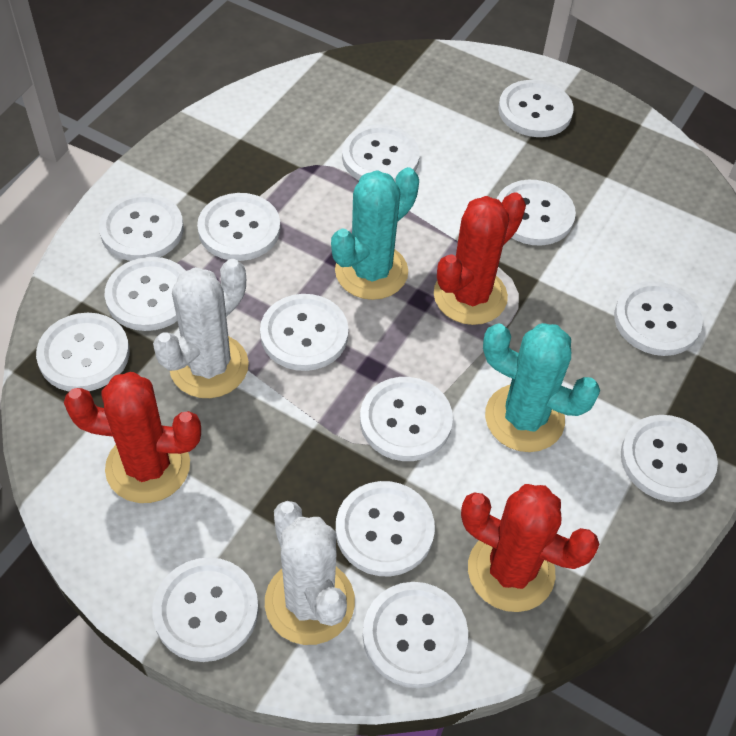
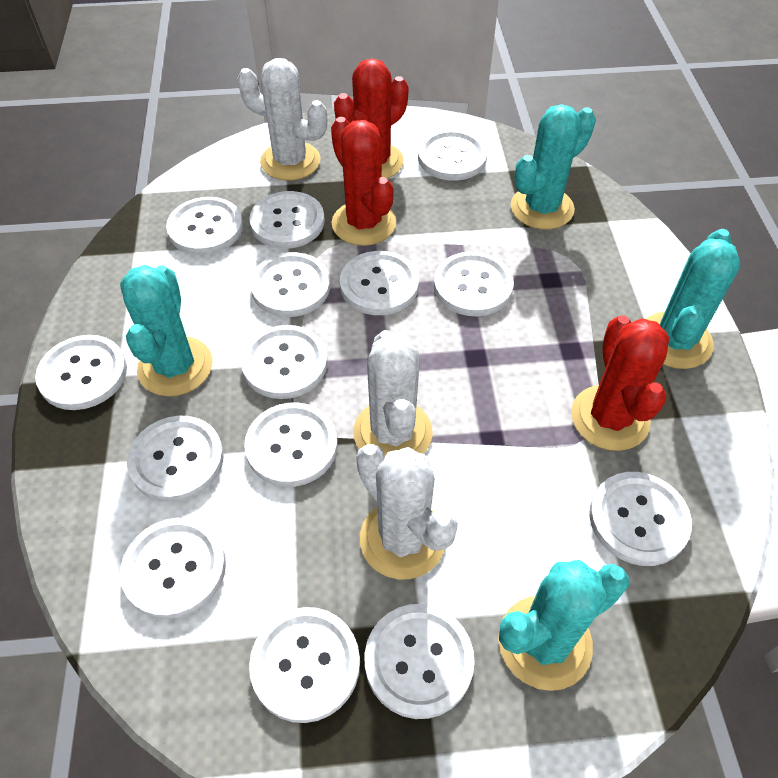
turquoise cactus: [331,167,419,300] [483,323,600,452] = 2 -> [120,265,212,397] [498,560,629,691] [510,104,596,230] [647,229,740,369] = 4
white cactus: [153,259,249,398] [265,501,355,645] = 2 -> [237,58,327,181] [353,330,433,456] [356,444,458,579] = 3

